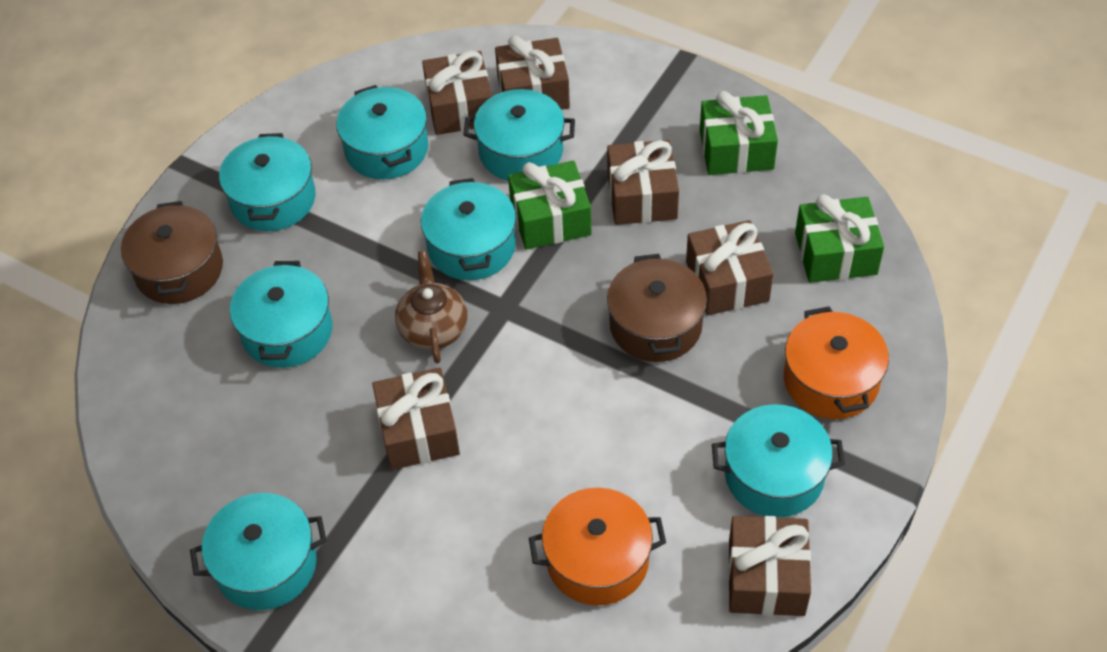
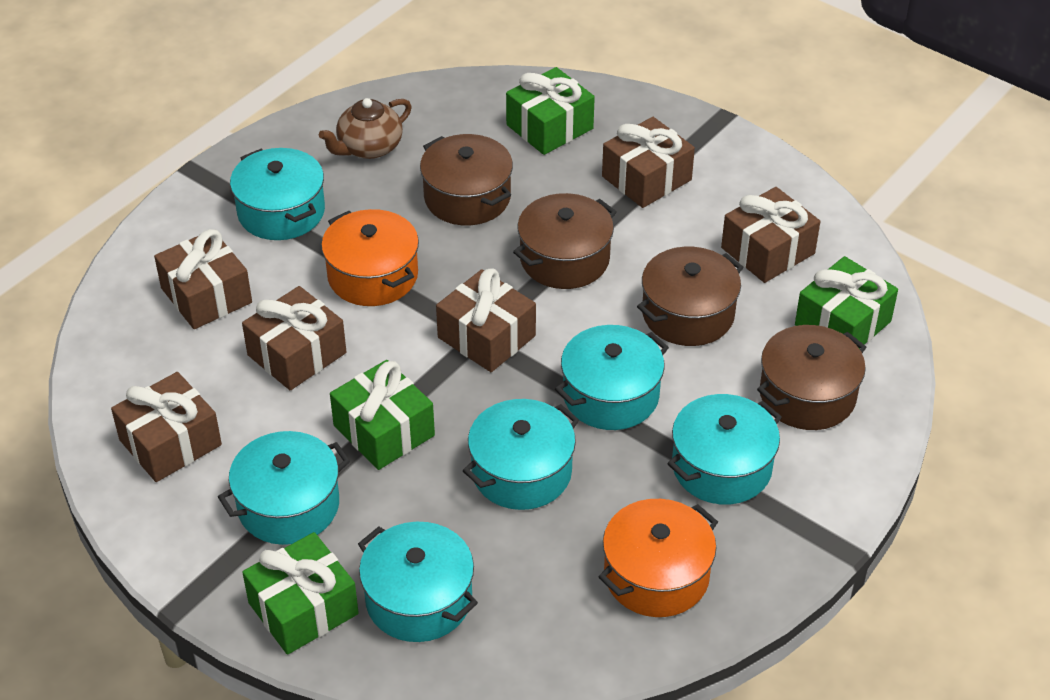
brown pot: [121,201,223,304] [607,254,707,362] = 2 -> [420,134,513,225] [513,193,616,289] [637,247,744,346] [757,325,866,430] = 4
green gift: [508,161,591,250] [700,91,778,175] [795,194,884,283] = 3 -> [242,532,359,655] [330,360,435,470] [506,67,595,155] [795,256,898,349] = 4
turquoise pot: [190,493,327,610] [219,133,316,231] [230,261,332,368] [337,85,428,179] [421,178,516,280] [463,89,575,181] [712,404,845,518] = 7 -> [218,431,350,545] [230,148,325,240] [358,522,478,642] [463,399,579,510] [555,325,669,430] [667,394,782,505] = 6

